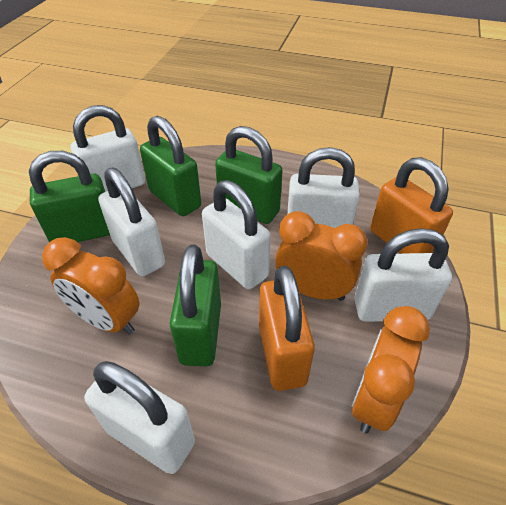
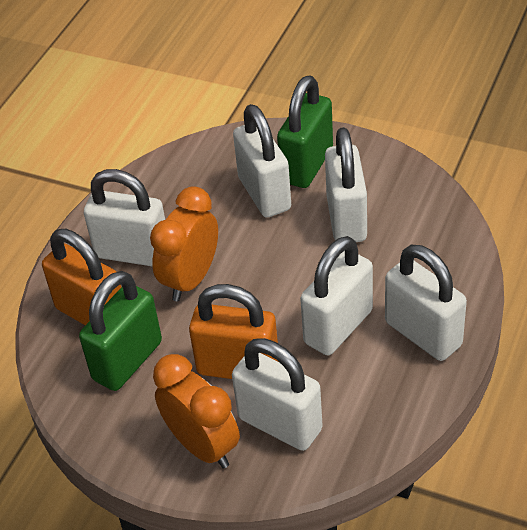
green padlock: [29,151,110,242] [140,116,201,216] [170,244,221,366] [215,126,283,224] = 4 -> [79,271,162,391] [277,75,333,188] = 2
orange clock: [42,237,140,334] [275,211,367,301] [351,306,430,434] = 3 -> [150,186,218,302] [153,354,240,469] = 2

